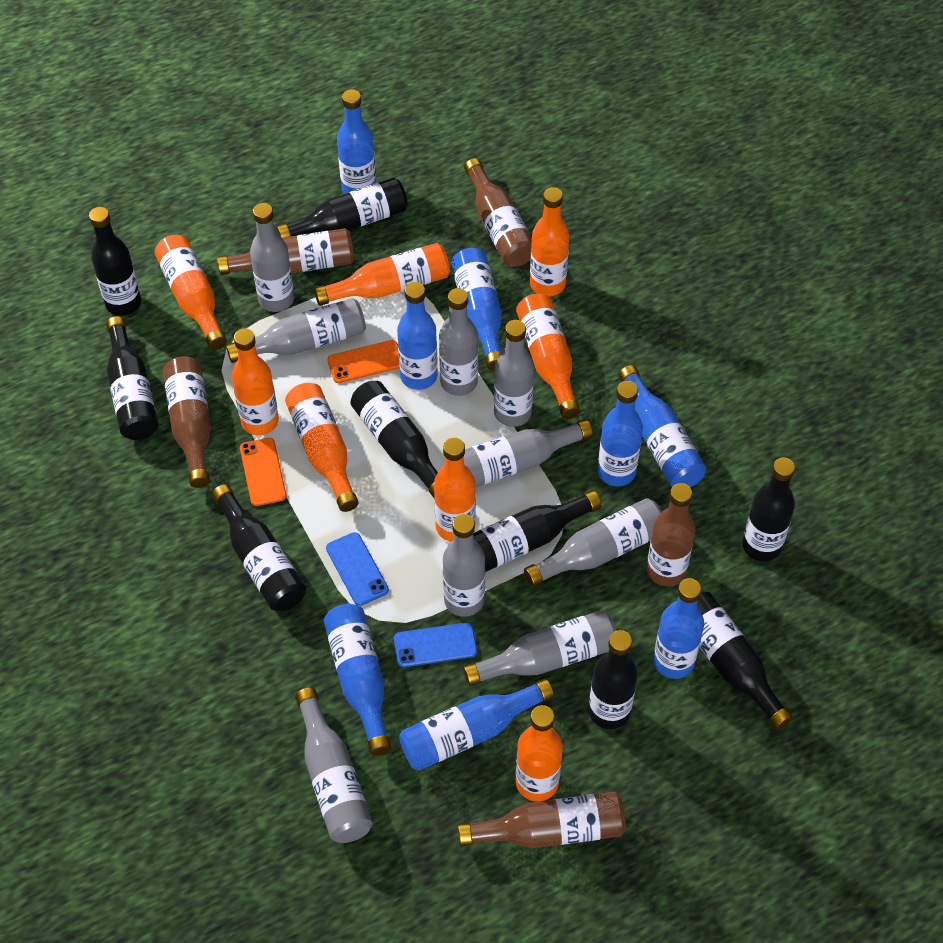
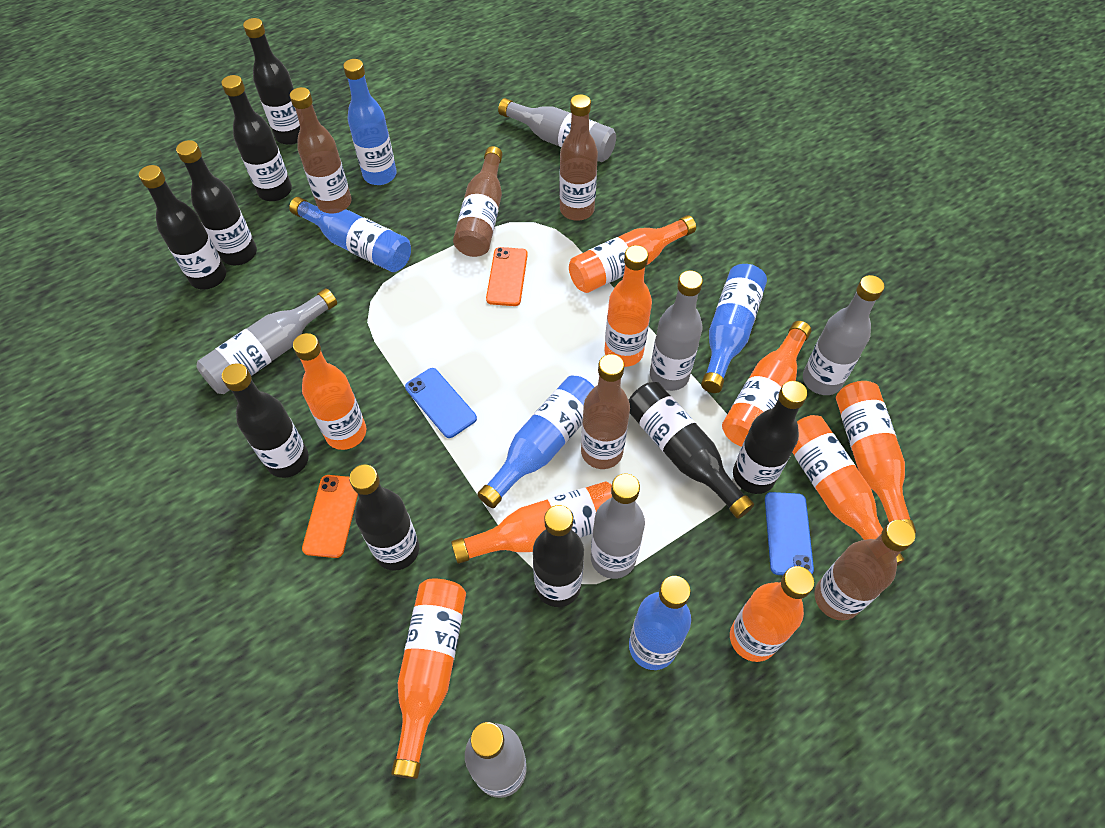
blue bottle: [324,604,391,756] [337,89,376,194] [397,282,438,390] [399,679,554,771] [451,248,502,370] [598,381,643,487] [619,365,706,487] [653,578,704,679] = 8 -> [289,197,411,272] [343,59,397,185] [477,376,594,508] [629,576,691,670] [701,264,767,393] = 5
grey bottle: [226,298,366,363] [250,203,294,312] [295,688,373,843] [439,288,478,396] [443,514,485,617] [463,610,617,686] [464,419,593,487] [494,320,534,427] [524,498,662,587] = 9 -> [196,288,337,394] [465,722,527,798] [498,98,616,162] [591,474,645,579] [650,270,703,391] [803,275,885,395] = 6
orange bottle: [154,235,227,350] [232,328,279,435] [285,383,359,512] [314,243,450,306] [434,438,476,542] [516,294,580,419] [516,705,563,802] [530,187,569,296] = 8 -> [293,333,366,450] [391,579,466,779] [451,481,612,564] [569,215,696,293] [604,245,652,367] [722,321,811,447] [730,566,814,662] [792,415,905,566] [836,381,916,533] = 9

